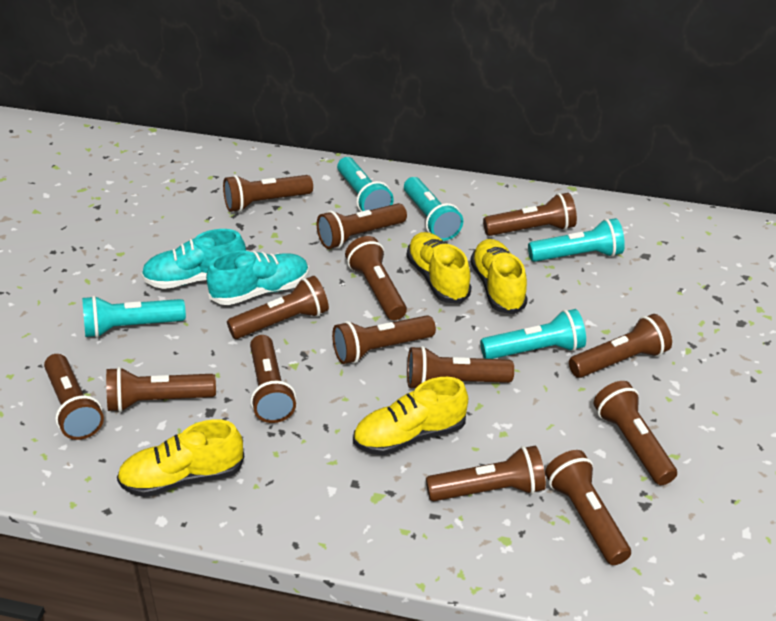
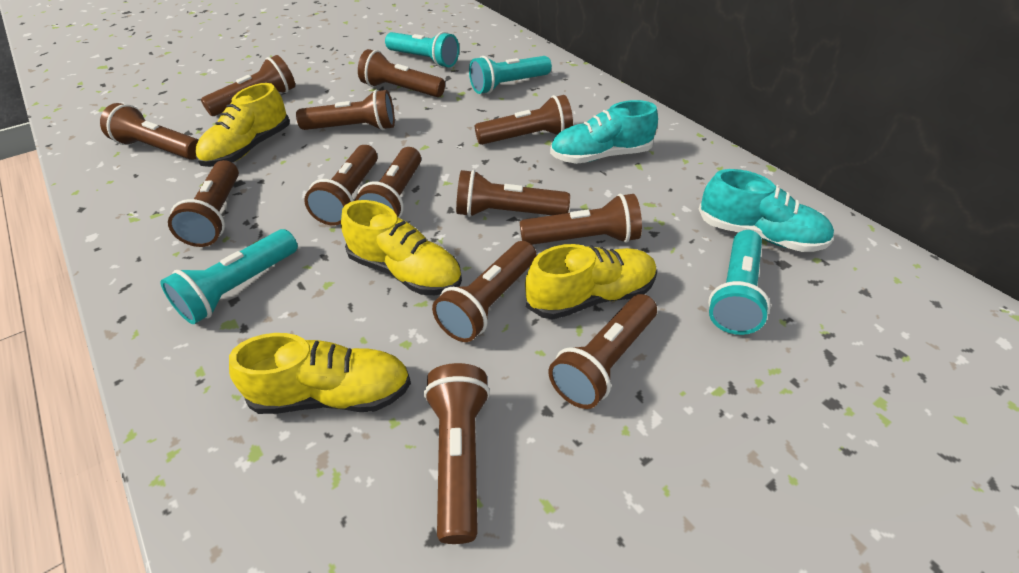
brown flashlight: [44,354,104,440] [106,367,216,412] [223,175,313,212] [227,276,329,339] [250,335,296,423] [317,203,407,249] [332,315,436,364] [345,236,407,320] [407,346,514,388] [426,446,546,501] [483,193,577,236] [545,450,631,565] [569,314,672,378] [594,381,677,485] = 14 -> [100,103,198,160] [168,160,239,247] [201,55,295,116] [296,90,395,130] [304,145,377,226] [355,147,421,218] [358,49,445,97] [424,363,490,544] [432,241,537,342] [456,170,570,217] [475,95,573,145] [520,194,642,245] [548,294,657,409] = 13
turquoise flashlight: [82,295,186,338] [337,157,394,211] [404,177,463,241] [480,309,586,359] [528,218,625,262] = 5 -> [160,229,298,324] [385,31,459,68] [469,56,552,94] [708,230,770,335] = 4

